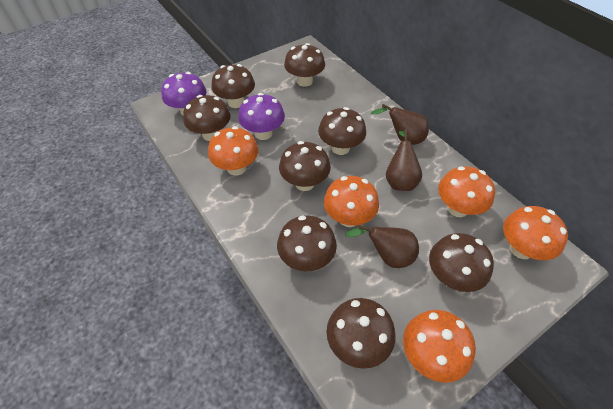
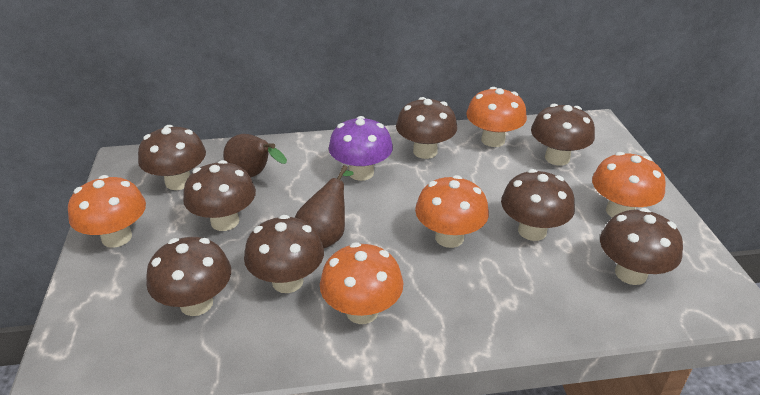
brown pear: [345,225,419,268] [371,104,429,145] [386,129,422,191] = 3 -> [223,134,287,177] [295,165,354,248] = 2
purple mushroom: [161,72,207,115] [238,93,285,140] = 2 -> [329,116,393,181] = 1

